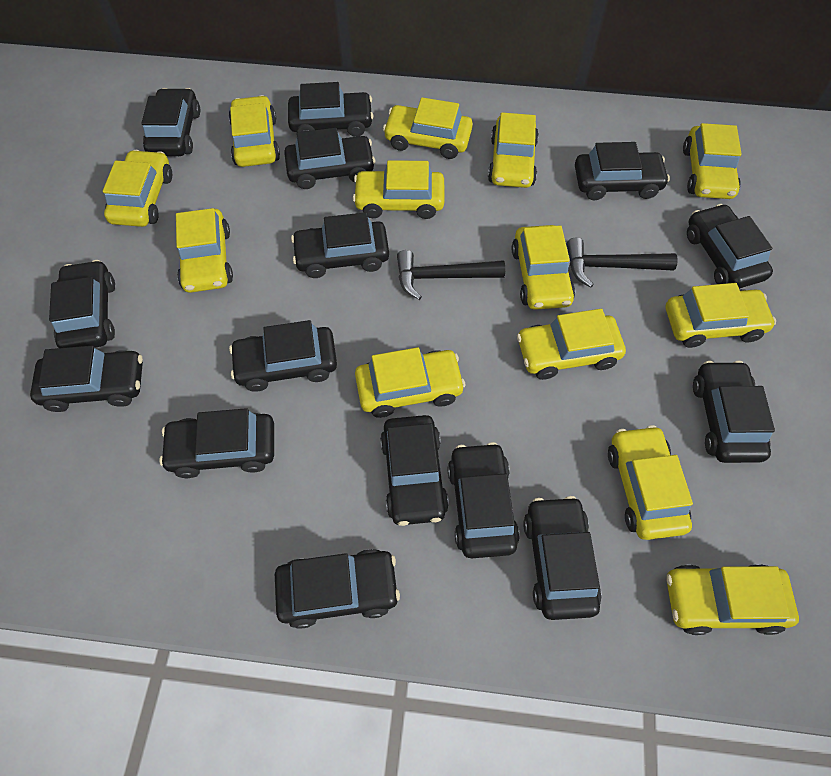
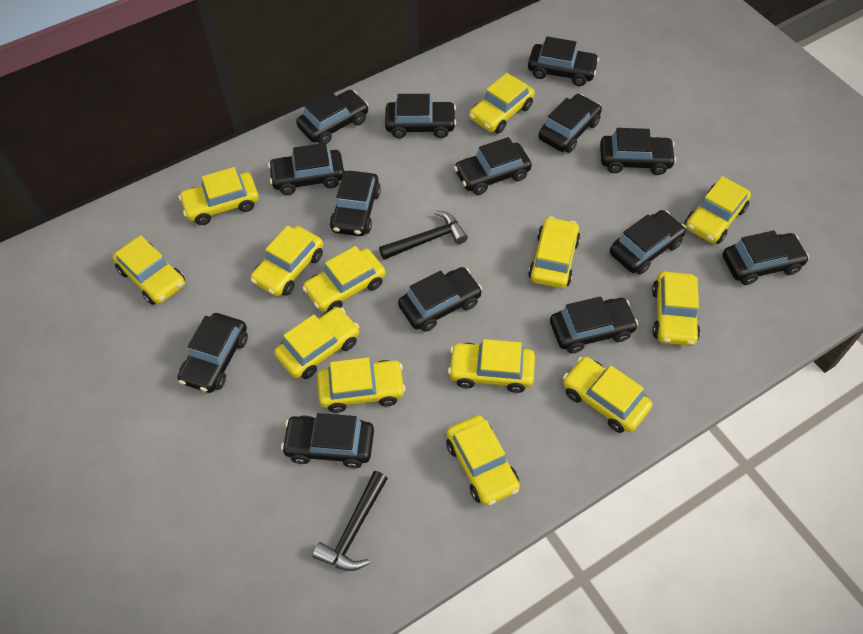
black car: [30,346,143,412] [49,260,115,348] [142,88,200,156] [159,408,274,478] [229,320,337,392] [275,549,400,629] [284,128,375,189] [288,82,374,137] [291,212,389,278] [380,415,449,526] [448,442,520,558] [523,496,602,620] [575,142,670,200] [687,204,773,289] [693,361,775,463] = 15 -> [178,313,248,393] [268,143,344,195] [281,413,374,468] [296,90,368,144] [330,171,381,236] [385,94,456,138] [398,267,482,332] [454,137,532,195] [528,36,599,86] [538,94,602,153] [550,296,638,354] [600,128,676,175] [610,210,686,275] [723,230,809,285] = 14

